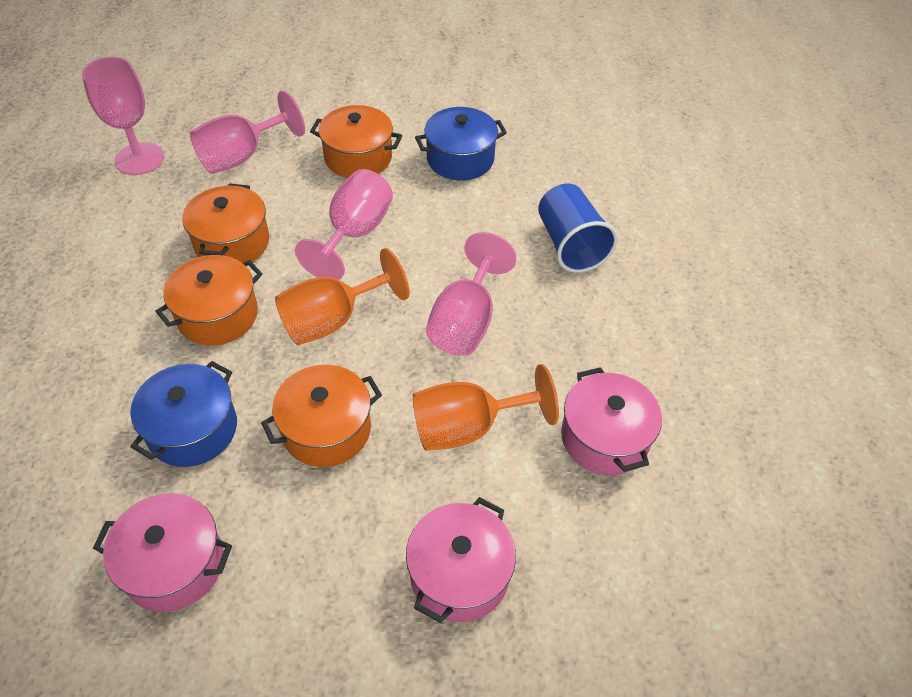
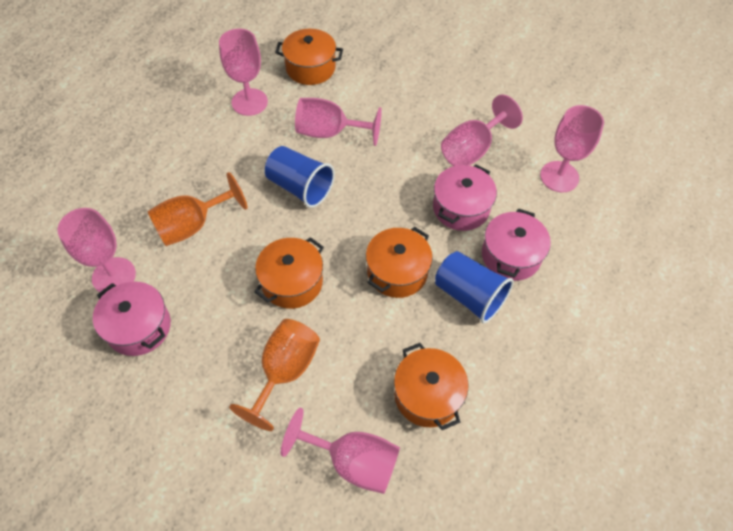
blue cup: [538,184,618,273] = 1 -> [265,146,335,208] [435,251,514,324] = 2
blue pot: [130,361,237,467] [415,107,507,180] = 2 -> none = 0
pink goblet: [82,57,164,175] [190,91,305,174] [295,169,393,280] [426,232,517,356] = 4 -> [57,208,136,292] [219,29,268,116] [281,408,400,494] [295,98,382,146] [441,95,523,166] [540,105,604,192] = 6

